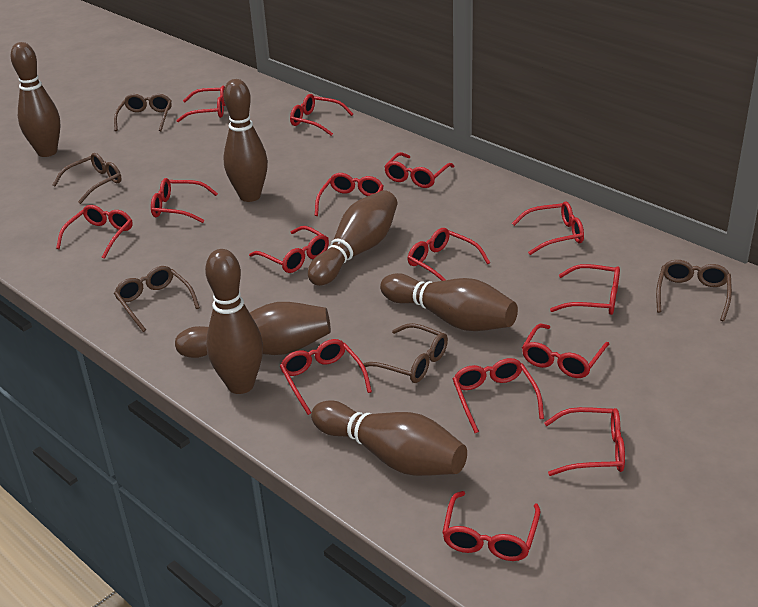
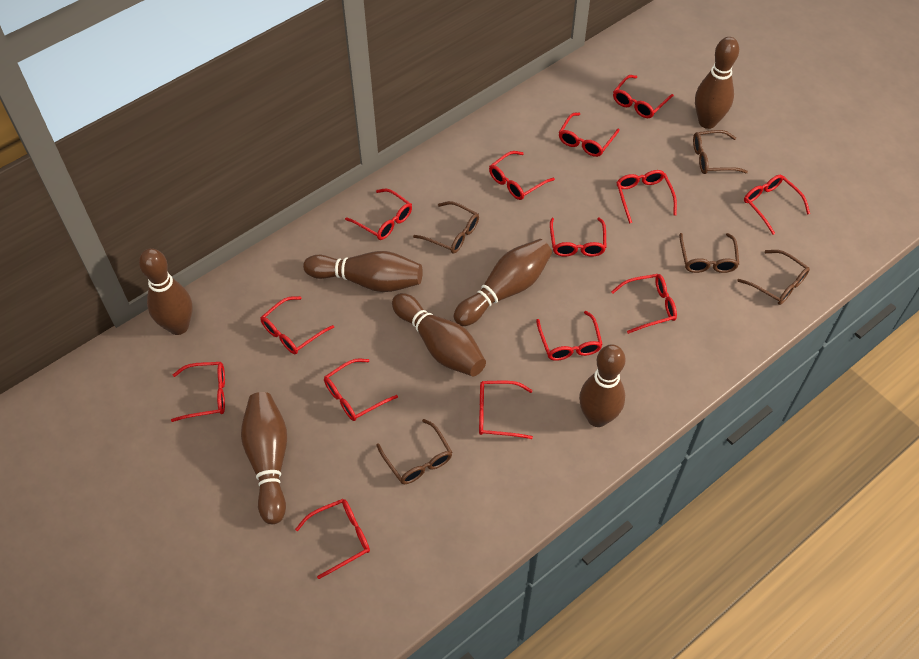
red glasses: [56,205,133,259] [151,178,218,223] [176,86,225,122] [249,226,329,273] [280,339,372,415] [290,94,353,136] [315,173,384,216] [384,152,454,188] [408,228,490,281] [442,491,540,561] [453,358,544,433] [512,201,584,255] [522,324,609,378] [544,407,625,476] [550,264,620,315] = 15 -> [171,362,225,422] [260,296,334,354] [295,499,370,579] [324,359,398,421] [345,189,412,240] [479,381,533,439] [489,151,555,200] [536,311,603,361] [550,218,606,257] [558,113,620,157] [611,274,677,334] [613,75,674,118] [616,170,677,224] [744,175,810,235] = 14

